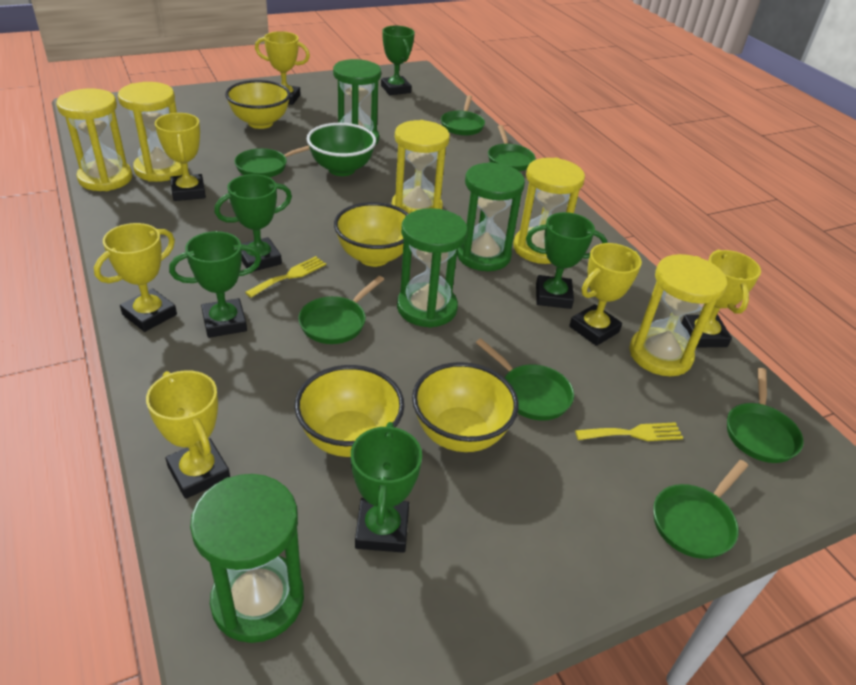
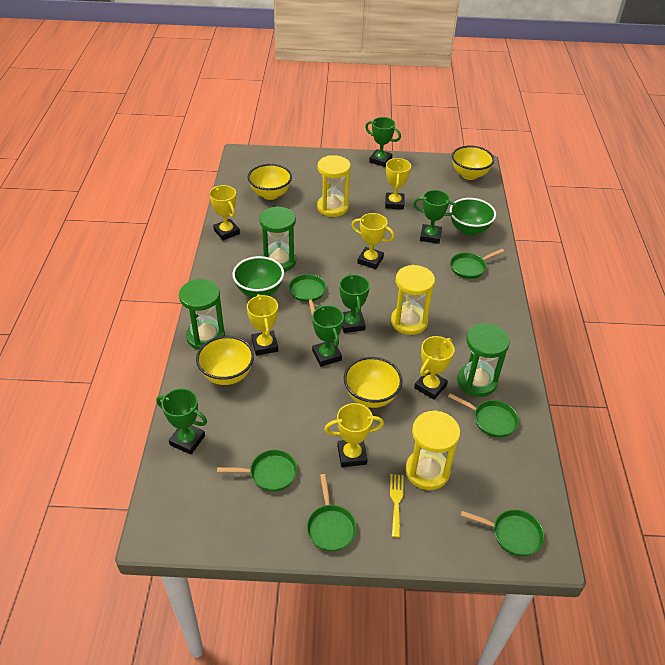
green bowl: [307,123,376,176] = 1 -> [232,256,284,298] [450,198,496,236] = 2
green hourglass: [190,474,304,643] [333,59,381,145] [397,208,468,328] [457,162,525,271] = 4 -> [179,279,225,350] [259,206,296,272] [457,323,510,397] = 3
green pan: [235,145,310,177] [298,276,384,344] [441,95,485,136] [475,339,574,421] [488,125,535,171] [653,460,748,559] [727,368,803,463] = 7 -> [217,450,297,492] [289,274,326,314] [307,474,357,551] [448,393,519,437] [450,249,504,279] [461,510,544,556] = 6
yellow fork: [245,256,326,298] [575,422,683,441] = 2 -> [390,474,404,538] = 1
yellow hourglass: [56,88,132,191] [118,82,182,182] [391,120,450,213] [513,158,585,264] [629,254,727,376] = 5 -> [317,155,351,217] [391,265,435,335] [405,410,460,490] = 3

